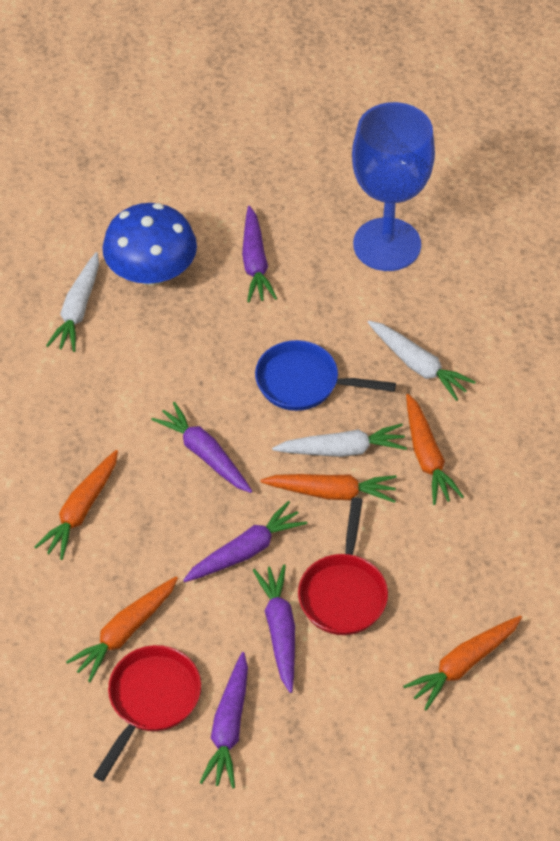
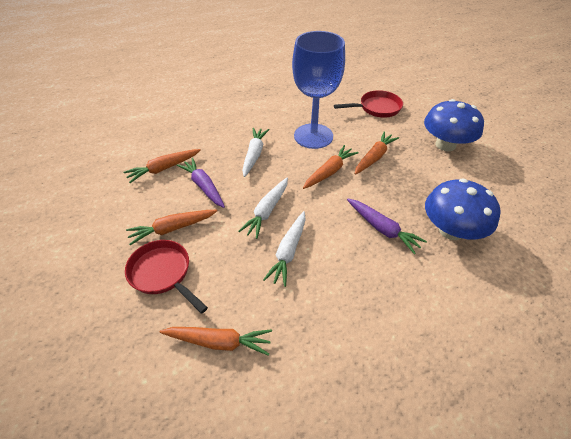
blue mushroom: [102,203,197,286] = 1 -> [424,99,484,151] [425,178,501,240] = 2
blue pan: [255,340,396,411] = 1 -> none = 0
purple carrot: [151,402,252,493] [183,501,307,582] [199,652,248,788] [242,206,277,302] [253,565,295,693] = 5 -> [177,158,225,208] [347,199,427,254] = 2

